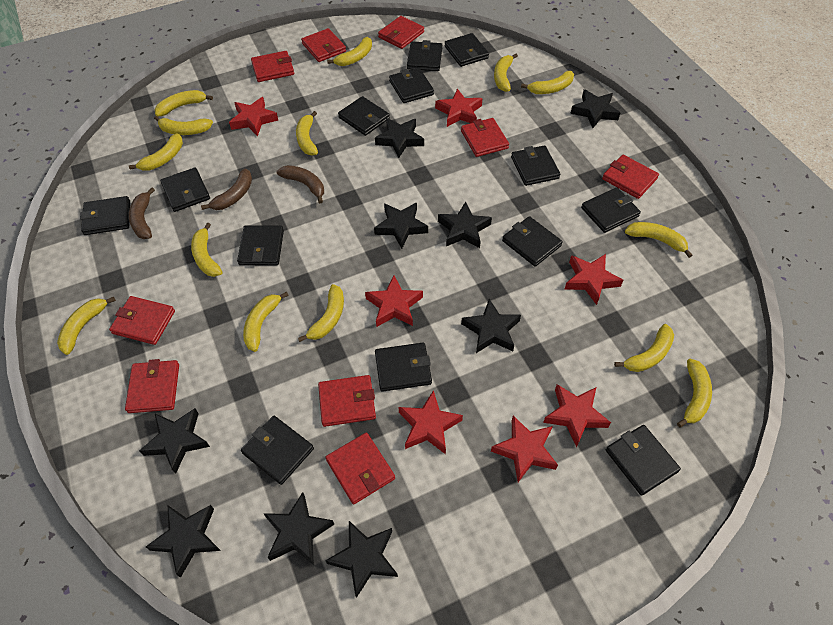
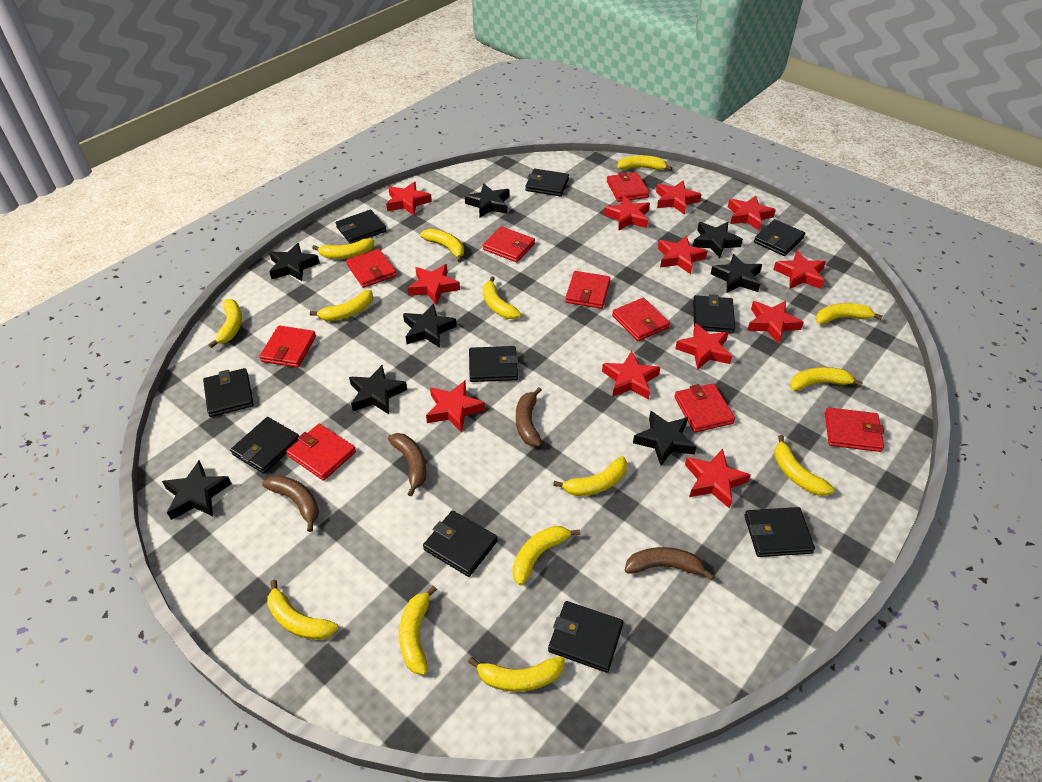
black star: [139,408,210,474] [146,505,221,578] [263,492,334,565] [325,521,398,598] [374,203,428,249] [375,118,424,158] [438,202,492,248] [461,299,521,353] [570,89,620,128] = 9 -> [162,460,232,520] [269,243,320,281] [349,365,407,414] [403,303,457,348] [465,184,509,218] [633,411,697,466] [693,222,743,258] [711,254,762,293] = 8
black wallet: [80,196,130,235] [160,167,210,212] [237,226,284,265] [241,416,314,485] [338,96,390,136] [375,343,432,392] [389,68,434,103] [407,40,442,71] [444,33,489,67] [502,216,563,267] [511,145,560,186] [581,188,641,233] [606,425,681,496] = 13 -> [203,368,254,417] [230,417,299,474] [336,210,386,244] [423,510,498,577] [469,346,518,382] [525,169,569,196] [548,601,624,673] [693,294,735,333] [744,507,815,557] [754,219,805,256] = 10
brown banana: [129,187,155,239] [201,169,252,210] [276,165,324,203] = 3 -> [262,475,319,532] [388,433,427,496] [516,387,542,446] [624,547,714,580] = 4
red star: [229,97,278,136] [365,275,423,327] [399,390,463,454] [435,89,483,127] [491,416,558,482] [543,384,611,447] [565,254,623,305] = 7 -> [386,181,432,215] [408,264,460,305] [426,381,485,433] [602,351,660,399] [604,196,650,231] [656,181,702,215] [658,235,707,274] [675,323,732,370] [685,449,751,508] [728,195,776,230] [747,301,804,344] [773,250,826,289] = 12

